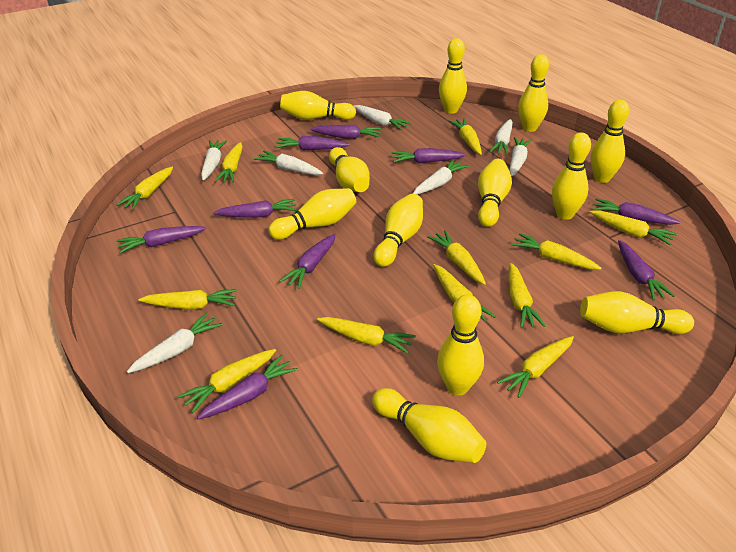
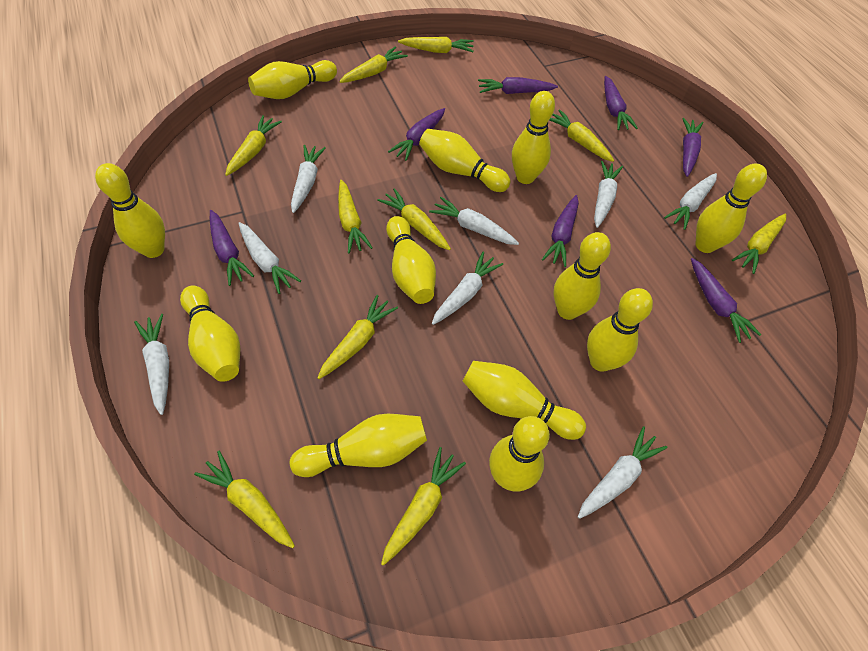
purple carrot: [117,226,206,253] [197,355,298,419] [213,199,297,218] [276,136,350,150] [279,234,336,289] [310,125,381,139] [391,148,466,163] [593,198,680,225] [618,240,675,300] = 9 -> [210,210,254,286] [388,108,445,161] [478,77,558,94] [542,195,579,267] [604,76,638,130] [682,118,703,177] [691,258,761,343] = 7
white carrot: [127,313,222,373] [201,140,227,181] [254,150,323,175] [353,105,412,130] [413,159,469,194] [489,119,513,155] [509,137,532,176] = 7 -> [134,314,169,415] [238,222,301,294] [291,145,326,213] [429,197,519,245] [432,252,503,325] [578,426,667,519] [594,161,623,228] [664,173,717,230] = 8
yellow carrot: [116,167,173,210] [138,289,237,309] [177,349,276,413] [214,142,242,183] [317,317,416,354] [427,230,486,285] [433,264,496,322] [449,118,482,155] [497,336,574,398] [509,263,545,328] [512,233,601,270] [590,210,677,245] = 12 -> [194,451,295,548] [225,115,282,176] [318,295,398,379] [338,180,373,253] [339,46,408,83] [377,188,451,250] [381,447,466,566] [398,37,474,53] [549,109,614,162] [732,214,786,274] = 10

